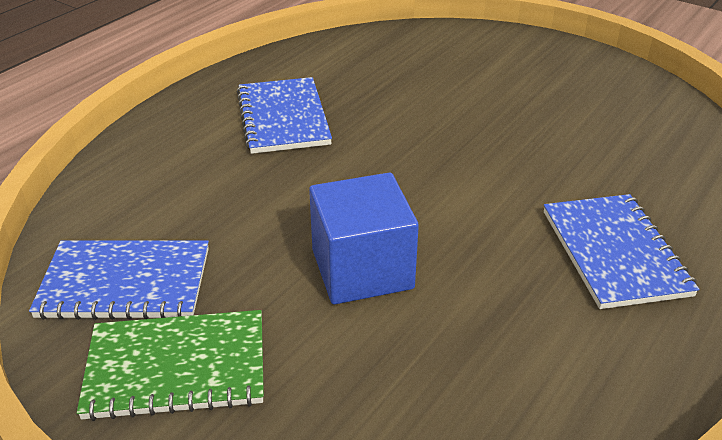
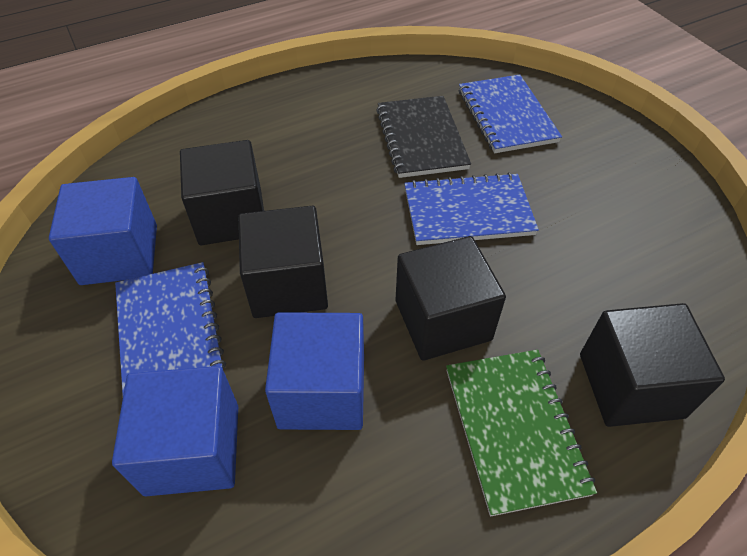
black cube: none = 0 -> [180,140,264,245] [238,206,328,318] [395,236,506,361] [580,303,725,427] = 4
black notebook: none = 0 -> [376,96,471,178] = 1
blue cube: [309,173,419,304] = 1 -> [49,177,157,285] [112,366,238,496] [265,312,364,430] = 3

